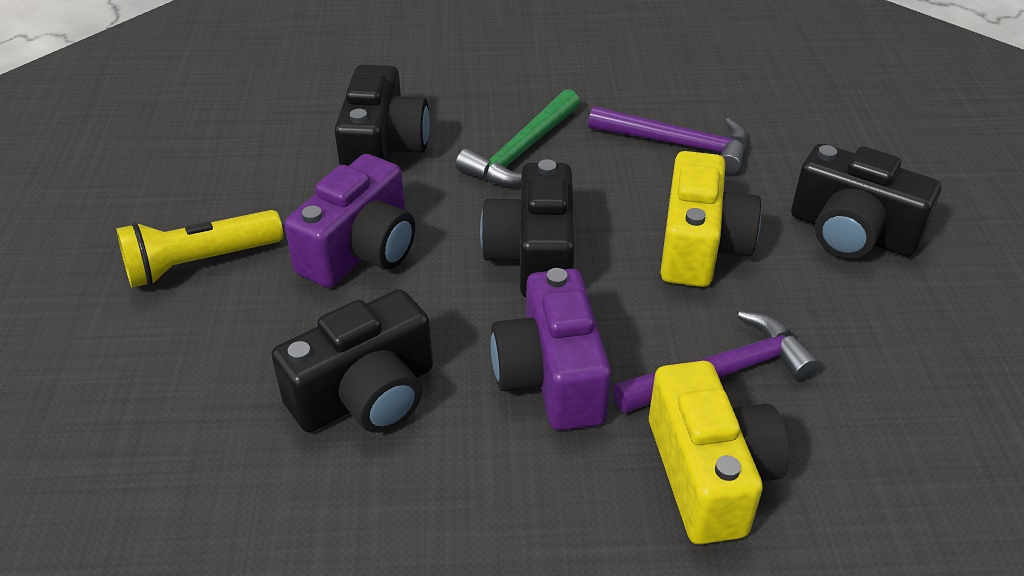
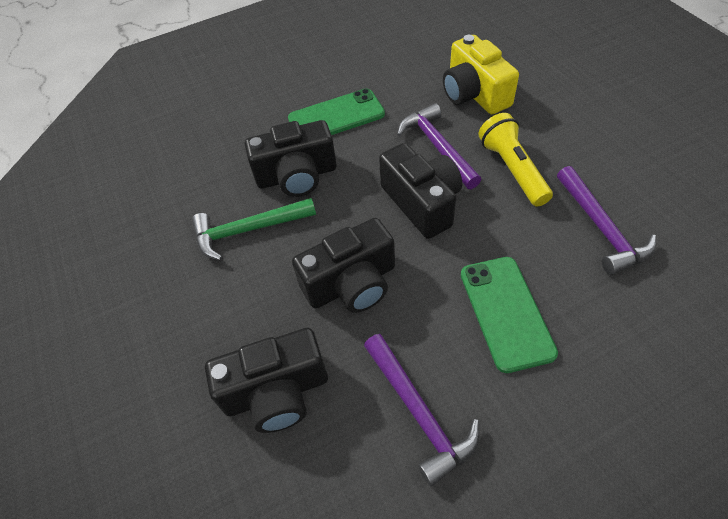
green phone: none = 0 -> [288,88,385,135] [461,257,558,373] = 2
purple camera: [284,154,415,288] [491,268,611,430] = 2 -> none = 0
purple hammer: [588,106,747,175] [613,311,820,413] = 2 -> [364,334,480,486] [397,103,482,189] [557,166,656,275] = 3
yellow camera: [649,361,790,545] [660,151,761,287] = 2 -> [443,35,519,114] = 1

